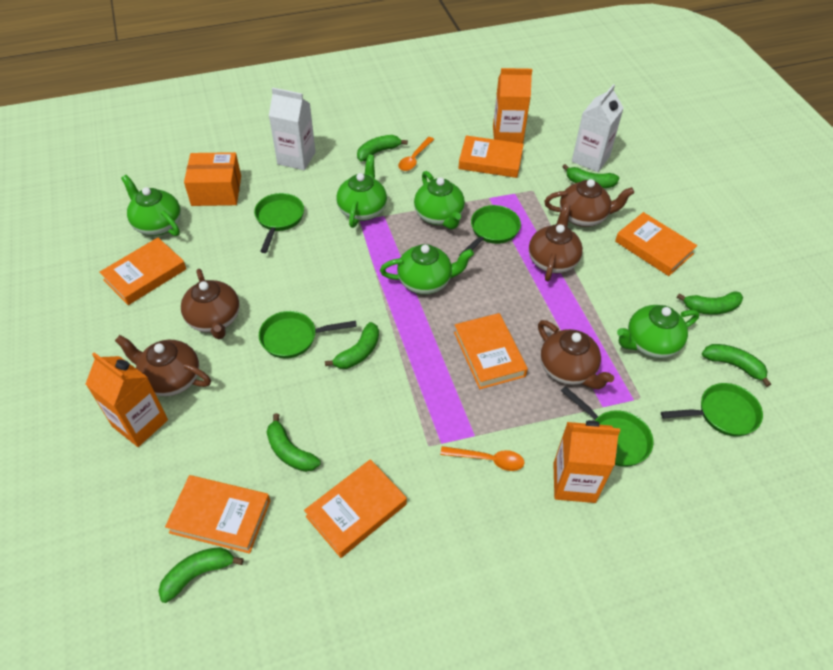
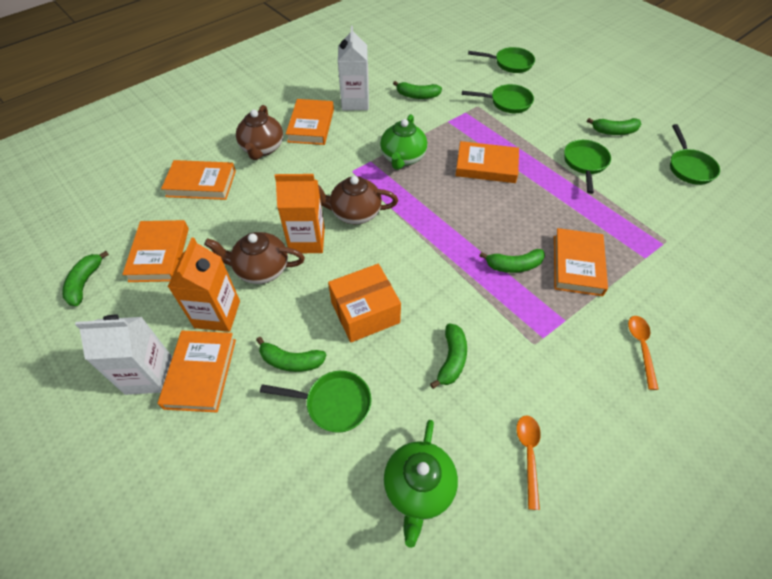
brown teapot: [115,335,211,396] [181,269,240,339] [529,203,583,281] [538,320,614,389] [544,179,634,227] = 5 -> [204,232,305,284] [236,105,283,160] [318,176,398,224] = 3
green banana: [158,547,244,603] [267,413,321,472] [325,322,379,369] [357,135,408,161] [562,164,619,188] [677,291,743,315] [702,344,771,387] = 7 -> [62,251,109,306] [256,337,327,372] [393,81,442,99] [430,323,467,389] [479,249,545,273] [587,118,642,135] = 6
green teapot: [121,175,181,236] [336,155,387,228] [380,244,474,294] [414,171,465,229] [617,305,699,358] = 5 -> [380,114,427,170] [384,420,458,548] = 2
orange carton: [86,352,168,447] [493,68,532,144] [553,420,620,503] = 3 -> [168,237,240,332] [275,174,325,253] = 2

